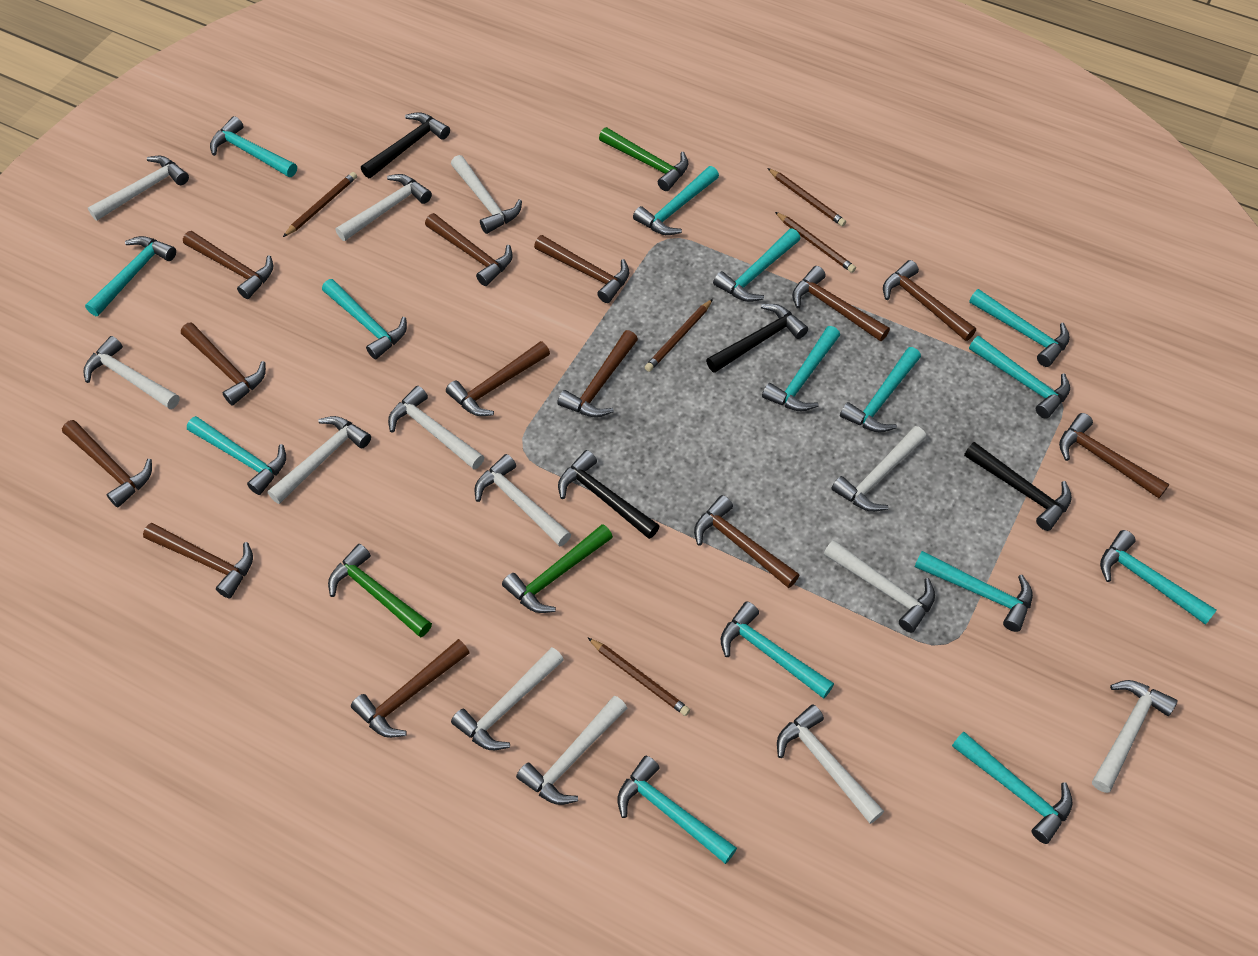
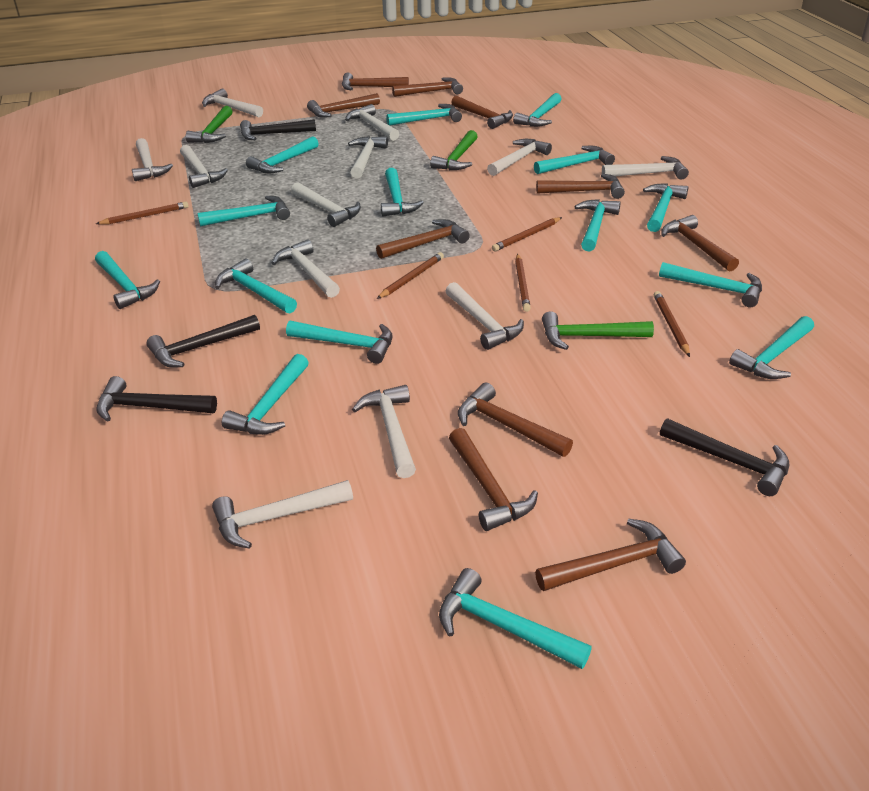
brown hammer: [62,420,152,508] [143,523,253,598] [181,322,266,406] [183,231,273,299] [351,639,470,738] [425,213,513,286] [446,341,550,416] [534,235,629,303] [557,330,638,418] [694,495,799,588] [792,266,890,341] [883,260,976,341] [1059,413,1169,498] = 13 -> [307,93,380,118] [342,73,409,90] [376,219,470,259] [392,77,463,97] [449,428,538,531] [451,95,513,129] [458,383,573,457] [535,518,686,591] [536,173,625,199] [661,215,739,271] = 10
white hammer: [83,336,180,409] [88,156,189,221] [267,416,371,504] [336,174,432,241] [388,386,484,469] [451,155,522,234] [451,647,564,750] [474,454,571,546] [516,696,627,805] [777,704,884,824] [824,540,935,633] [831,426,927,512] [1092,680,1178,793] = 13 -> [132,138,173,181] [180,145,228,188] [202,89,263,117] [212,480,353,549] [272,239,340,298] [291,182,361,227] [345,104,399,141] [348,136,388,178] [352,385,416,478] [446,282,524,350] [487,139,552,176] [602,156,689,179] = 12

